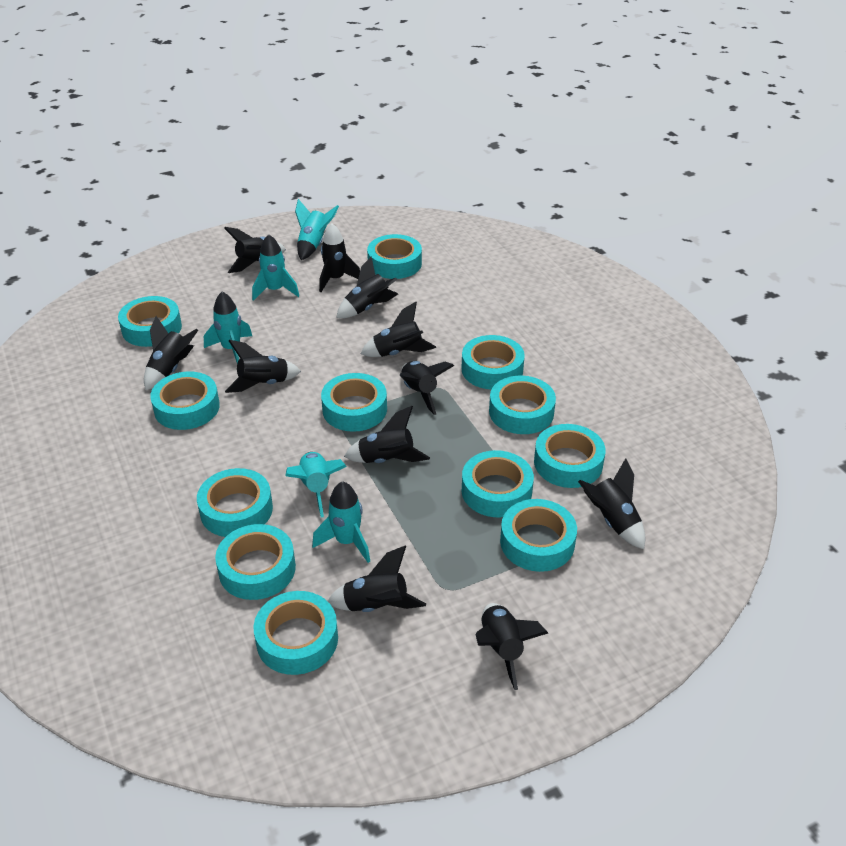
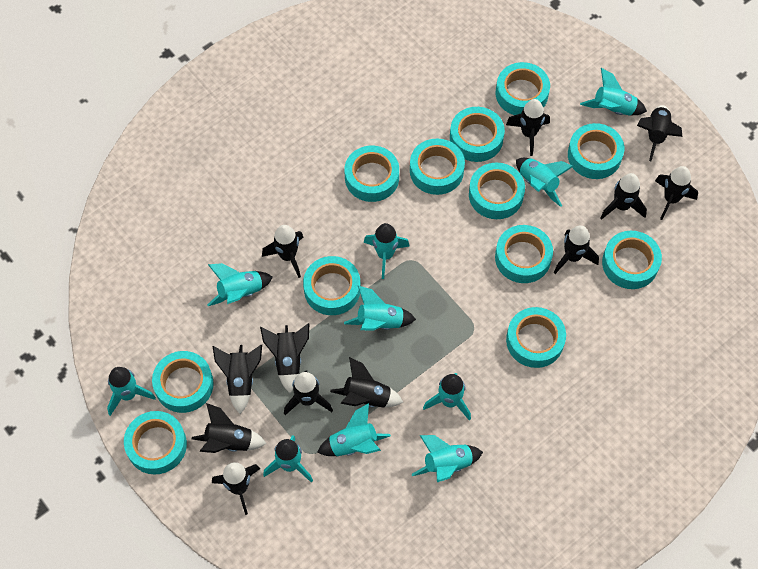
black rocket: [144,316,198,390] [224,227,286,273] [225,340,301,393] [319,224,360,292] [328,546,426,612] [336,256,398,318] [344,406,430,463] [360,302,436,357] [400,361,454,415] [476,603,548,690] [578,458,645,549] = 11 -> [192,403,267,453] [212,462,260,515] [213,345,262,414] [260,323,310,393] [262,225,303,278] [284,371,333,415] [330,357,403,408] [506,99,550,156] [554,225,599,274] [600,173,647,220] [637,105,682,161] [655,166,698,220] = 12
turquoise rocket: [204,292,252,363] [252,234,299,301] [285,452,347,518] [295,199,339,260] [312,481,370,563] = 5 -> [107,367,156,416] [207,263,273,306] [263,436,313,483] [317,403,391,456] [344,285,416,331] [364,223,410,279] [412,435,483,482] [423,373,471,421] [516,158,574,207] [580,68,647,116] = 10

